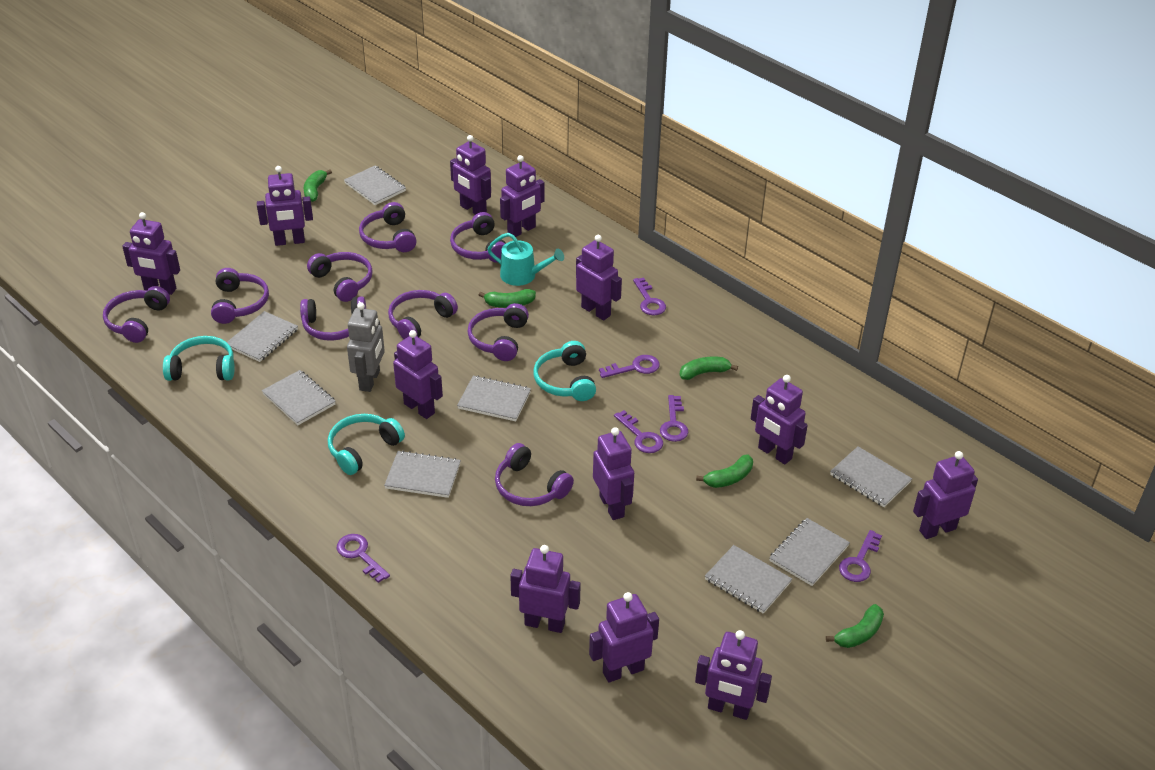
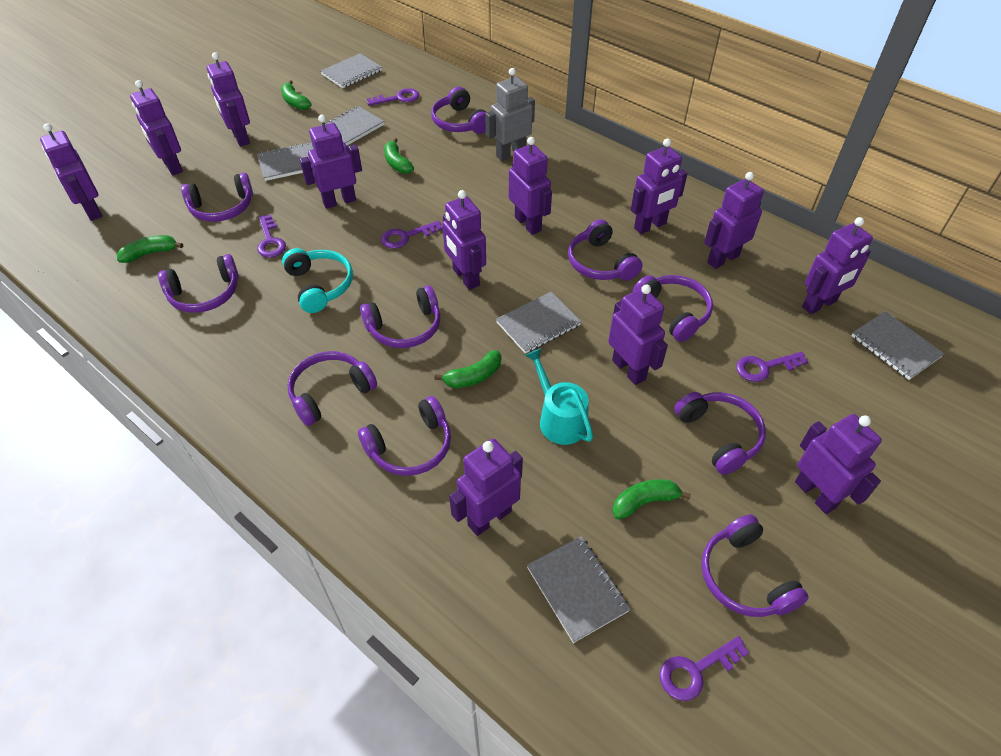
grey notebook: [227,311,298,362] [262,370,336,425] [344,166,406,205] [384,450,461,498] [457,375,531,421] [705,545,792,614] [769,518,850,586] [830,446,912,507] = 8 -> [257,142,314,181] [320,106,385,146] [321,53,382,88] [496,292,581,354] [527,536,631,643] [851,311,944,380] = 6
purple headphones: [103,286,170,343] [211,268,269,324] [300,297,366,341] [307,252,373,302] [359,202,417,252] [388,290,458,339] [450,212,506,263] [467,303,529,361] [495,443,574,506] = 9 -> [158,254,239,313] [181,173,253,222] [287,351,377,426] [358,396,451,476] [360,285,441,348] [431,87,487,134] [568,219,643,281] [633,275,713,342] [674,392,766,475] [701,515,809,617] = 10
purple key: [337,534,390,583] [599,355,660,378] [614,410,663,453] [633,277,666,315] [660,395,688,442] [839,530,882,582] = 6 -> [257,215,286,258] [367,88,419,106] [381,221,443,249] [659,636,749,701] [736,352,808,382] = 5
turquoise headphones: [163,336,235,381] [328,414,405,475] [533,341,596,401] = 3 -> [282,248,353,313] = 1

